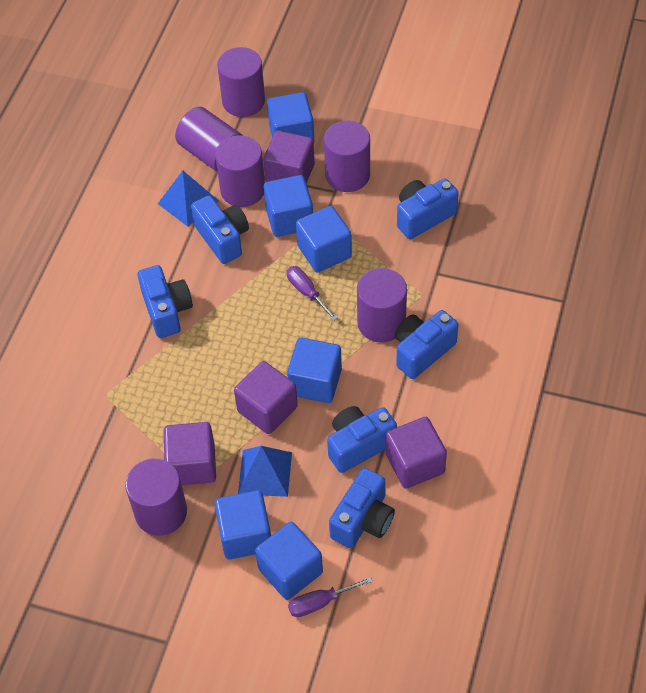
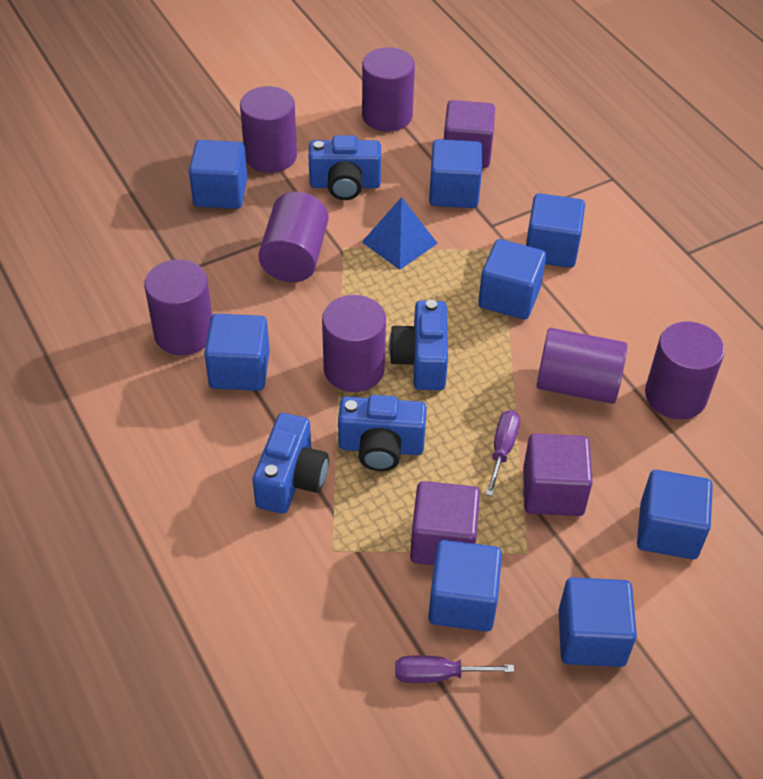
blue camera: [138,265,193,338] [191,195,249,264] [327,406,397,473] [329,468,395,548] [395,310,459,379] [397,178,459,239] = 6 -> [253,413,329,514] [309,135,381,200] [338,395,427,471] [389,300,448,390] = 4
blue cube: [215,490,271,559] [255,522,323,600] [264,175,313,237] [267,92,314,141] [287,338,342,403] [296,206,352,273] = 6 -> [189,140,247,209] [204,314,270,391] [428,540,502,631] [429,139,482,208] [478,239,546,319] [526,193,585,268] [558,577,637,667] [637,470,713,559] = 8
blue pyramid: [158,170,219,227] [238,446,292,497] = 2 -> [362,197,438,270] = 1
purple cube: [164,422,216,485] [234,361,298,434] [263,130,315,184] [386,417,447,489] = 4 -> [410,481,480,565] [444,100,495,168] [523,434,593,516] = 3
purple cylinder: [125,459,187,536] [175,107,242,172] [215,135,265,207] [217,47,265,117] [324,121,370,192] [357,268,407,343] = 6 -> [144,259,212,355] [240,86,297,173] [258,192,329,282] [322,295,386,392] [362,47,415,132] [537,328,627,404] [645,321,725,420] = 7

